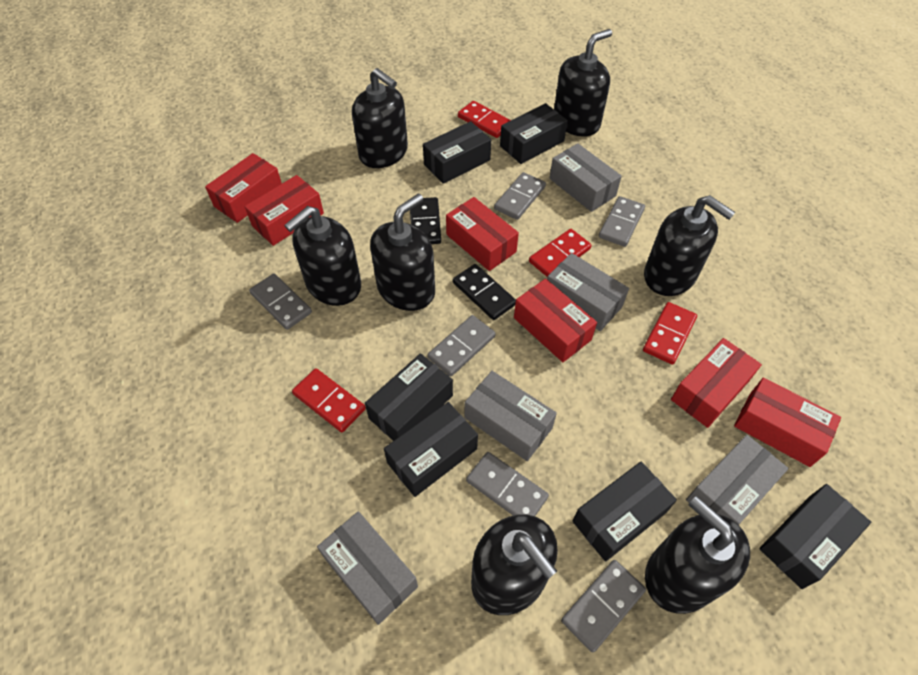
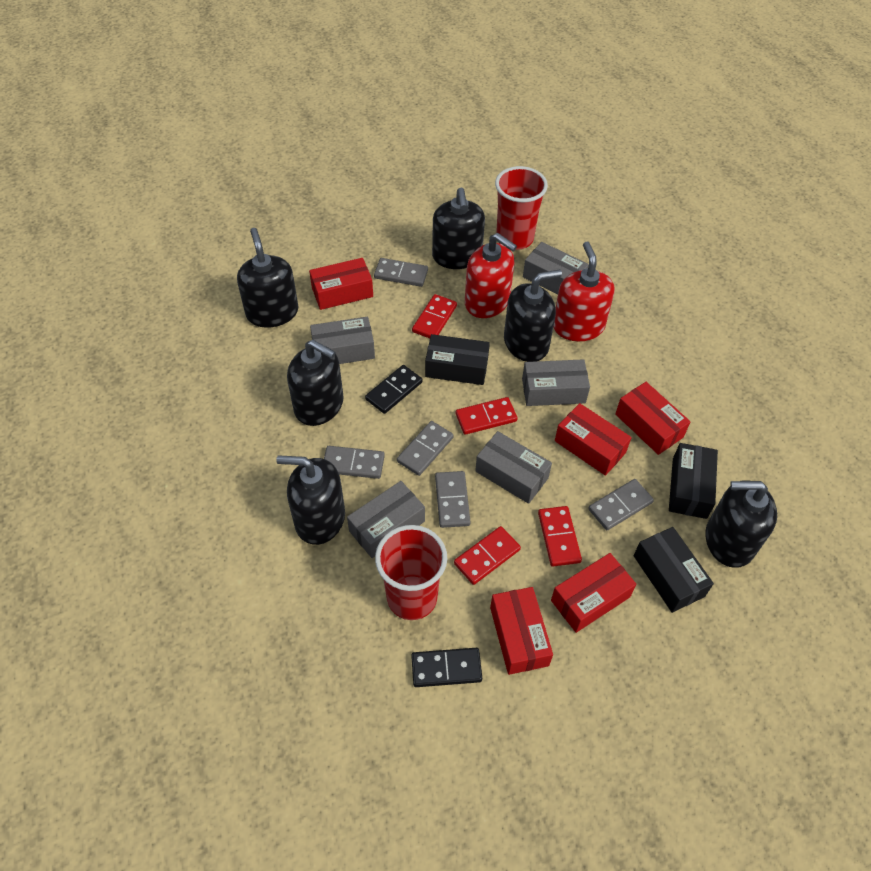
black box: [365,353,453,441] [384,402,478,497] [423,121,491,184] [500,103,568,164] [572,461,677,562] [759,484,871,589] = 6 -> [425,334,490,385] [634,527,714,613] [669,443,718,519] = 3
black soap dispenser: [284,206,361,306] [352,68,408,168] [370,194,435,311] [471,514,558,615] [554,29,612,136] [644,195,735,296] [645,496,750,614] = 7 -> [237,228,298,328] [276,455,345,545] [287,340,344,426] [432,188,485,269] [504,269,562,362] [706,480,777,568] = 6
grey domino: [249,273,312,330] [427,315,496,376] [466,452,549,516] [494,172,546,220] [561,560,646,653] [599,196,645,247] = 6 -> [324,446,385,479] [374,258,428,287] [397,421,454,476] [435,471,470,528] [588,479,654,530] = 5
red box: [205,153,282,223] [245,175,324,246] [446,197,519,271] [514,278,597,362] [671,338,762,428] [734,378,841,467] = 6 -> [309,258,373,310] [490,587,553,675] [551,553,637,633] [555,403,632,476] [615,382,691,455] = 5
red cup: none = 0 -> [375,525,447,620] [495,166,548,250] = 2
red soap dispenser: none = 0 -> [465,233,517,318] [554,241,615,341] = 2

